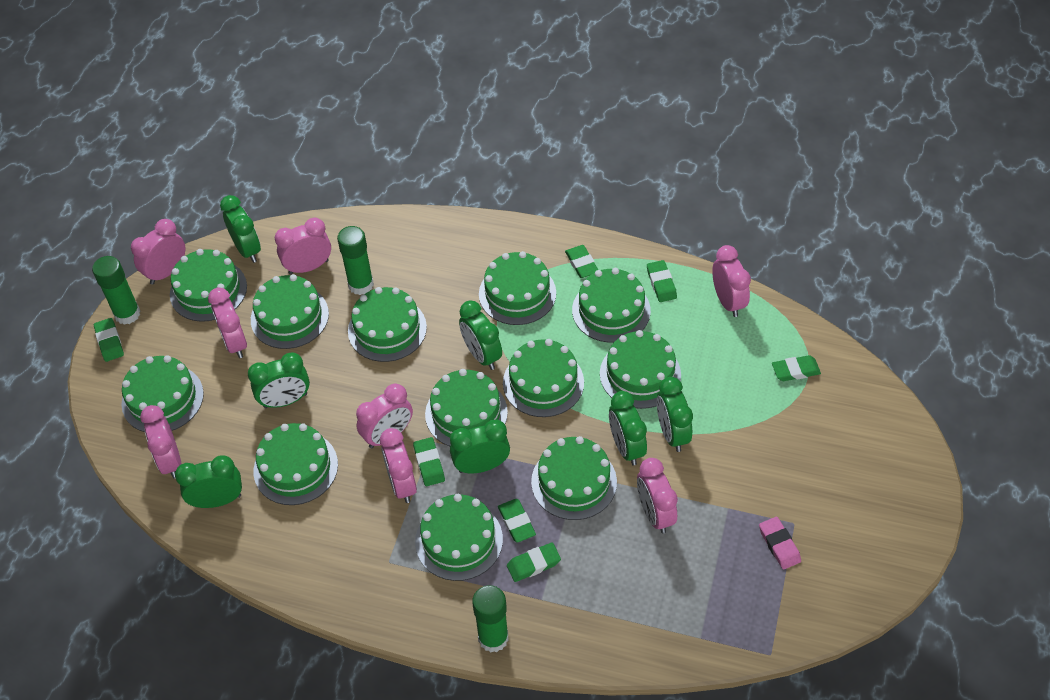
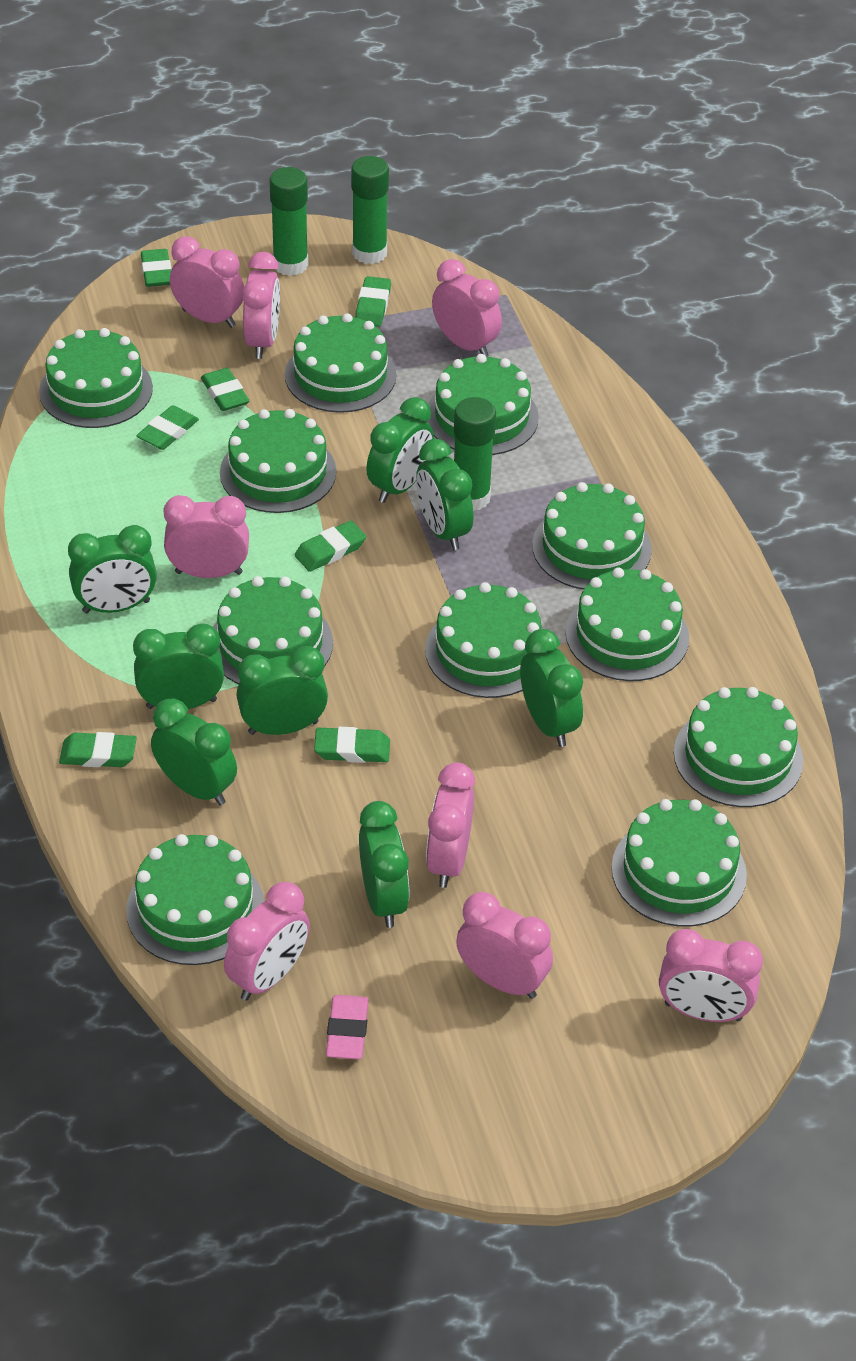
green cake: [121,355,204,432] [170,249,247,322] [251,274,329,349] [253,423,338,505] [348,287,427,362] [415,494,503,581] [425,369,508,447] [479,251,556,325] [503,339,584,417] [531,436,617,520] [572,268,651,342] [600,330,681,409] = 12 -> [39,328,153,428] [126,834,264,965] [213,576,333,684] [220,409,336,513] [285,313,396,413] [425,582,541,698] [426,354,539,455] [532,482,652,590] [565,568,689,681] [612,799,747,927] [674,687,803,807] = 11
green clock: [175,455,242,508] [220,195,261,263] [248,352,310,408] [450,420,510,474] [459,301,502,370] [609,391,647,465] [657,377,693,452] = 7 -> [68,525,157,613] [133,623,224,709] [151,699,237,805] [236,646,328,735] [359,801,409,928] [366,397,434,503] [416,439,473,550] [520,629,583,747] = 8

